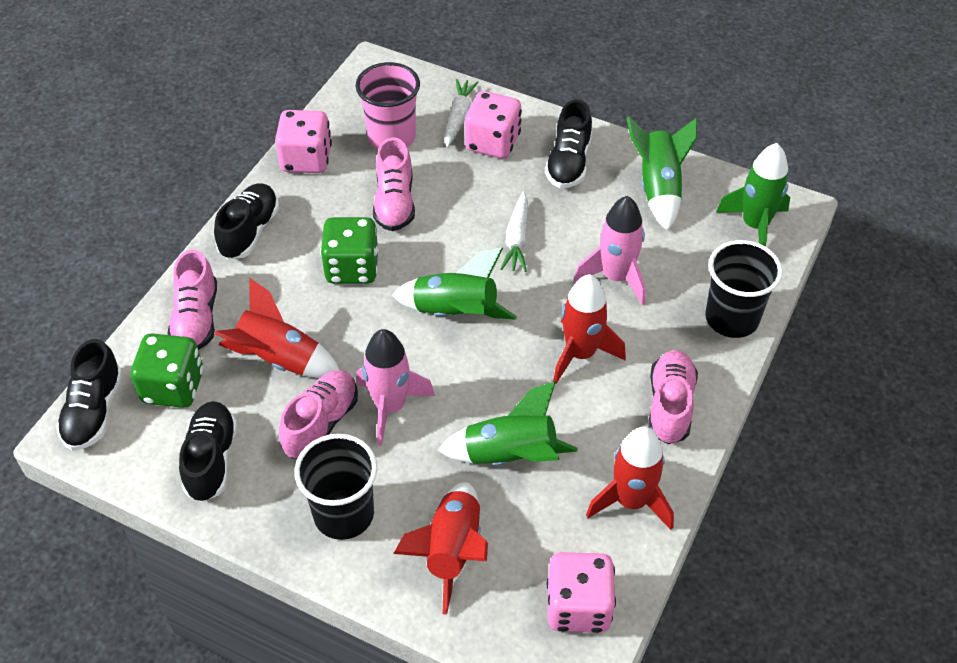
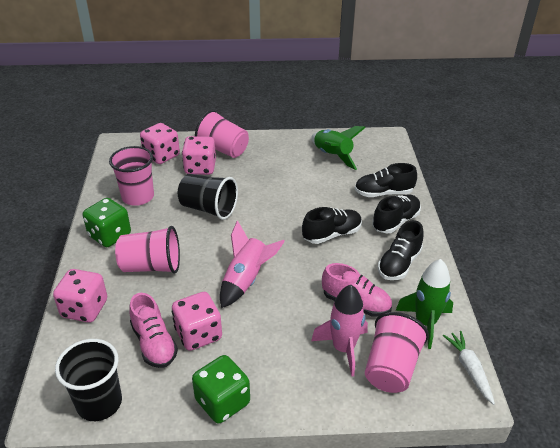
green rocket: [392,248,517,320] [438,381,578,465] [627,117,697,231] [716,143,790,247] = 4 -> [312,126,365,170] [396,259,453,349] = 2
pink cup: [355,62,420,149] = 1 -> [109,146,154,206] [115,226,180,274] [195,110,249,158] [365,312,429,393] = 4
pink dice: [275,110,332,173] [465,91,522,159] [547,552,616,633] = 3 -> [53,269,107,323] [140,123,180,164] [172,292,222,351] [182,136,216,175] = 4
pink shoe: [167,249,217,350] [279,370,358,459] [373,137,415,231] [648,350,698,444] = 4 -> [129,293,178,368] [322,263,392,317] = 2
red rocket: [215,278,339,378] [393,482,488,615] [553,274,626,384] [586,427,674,530] = 4 -> none = 0
white carrot: [444,79,479,148] [500,191,528,272] = 2 -> [443,331,495,405] = 1

